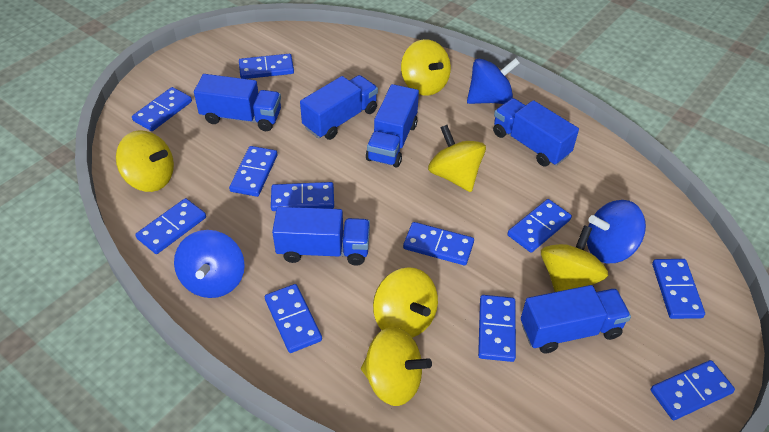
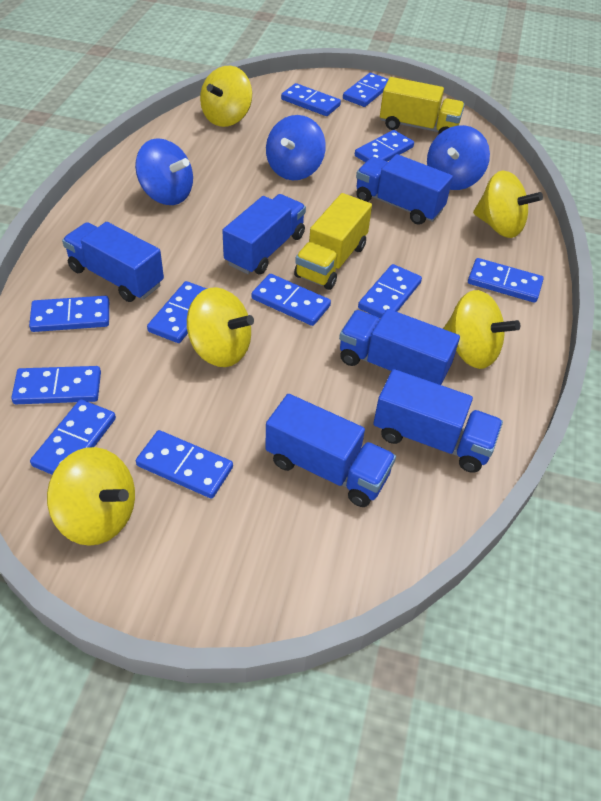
yellow spinning top: [116,130,174,192] [361,327,432,406] [373,267,438,338] [401,39,451,96] [428,125,486,192] [541,225,608,292] = 6 -> [47,447,135,546] [187,287,254,367] [200,66,252,127] [443,290,520,369] [473,170,543,238] = 5
yellow truck: none = 0 -> [294,193,372,290] [380,77,465,135] = 2

